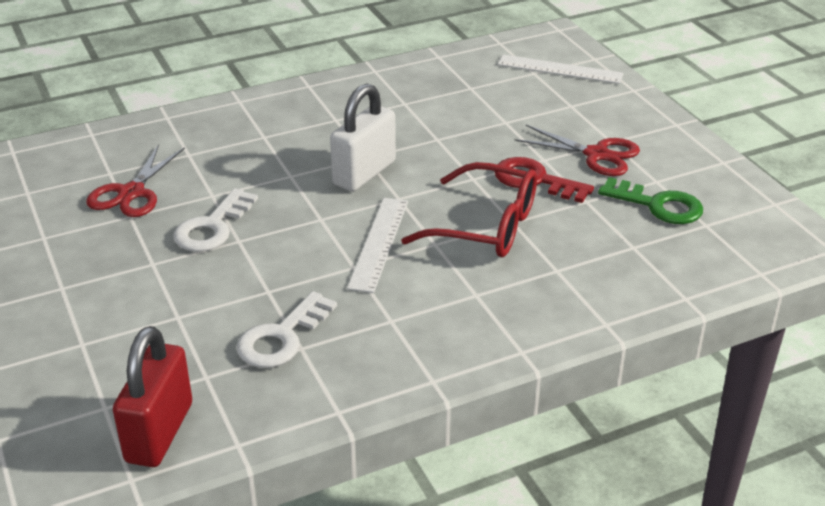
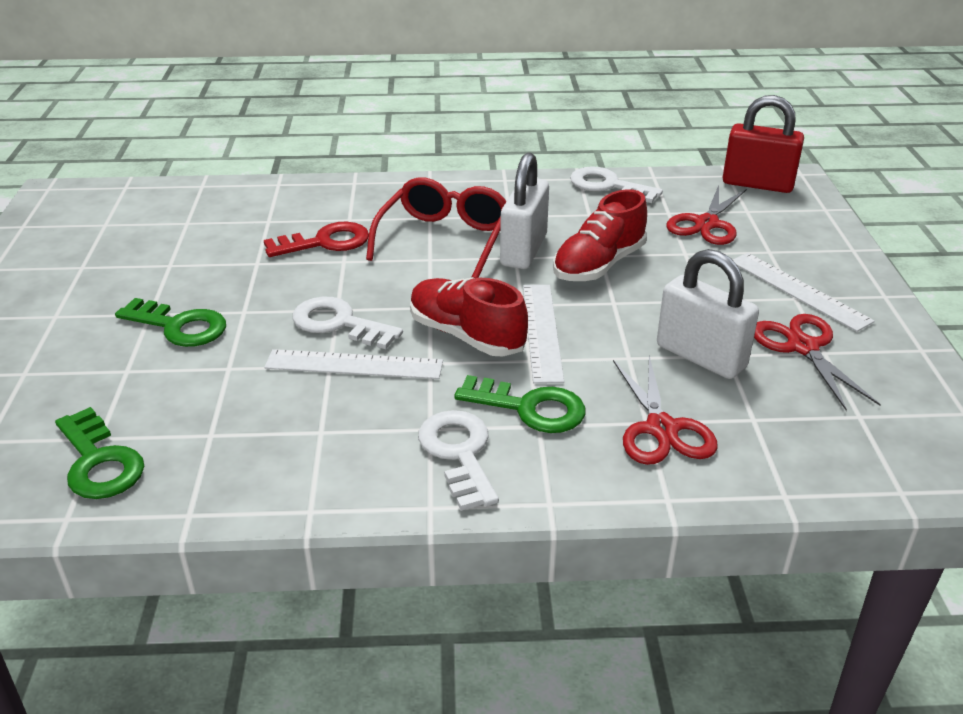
green key: [598,177,703,224] = 1 -> [55,407,144,499] [115,298,226,347] [454,375,585,433] = 3
red scissors: [86,144,185,217] [515,125,640,176] = 2 -> [613,356,718,465] [666,185,747,245] [754,314,881,411] = 3
red shoe: none = 0 -> [410,277,528,356] [553,189,647,281] = 2
white key: [173,188,258,252] [236,291,337,368] = 2 -> [292,297,403,349] [418,410,499,511] [570,166,663,203] = 3
white padlock: [330,84,396,192] = 1 -> [500,152,549,269] [657,249,759,379] = 2
white ruler: [347,198,408,293] [498,54,624,84] = 2 -> [264,349,443,379] [523,285,564,384] [732,253,875,332] = 3

